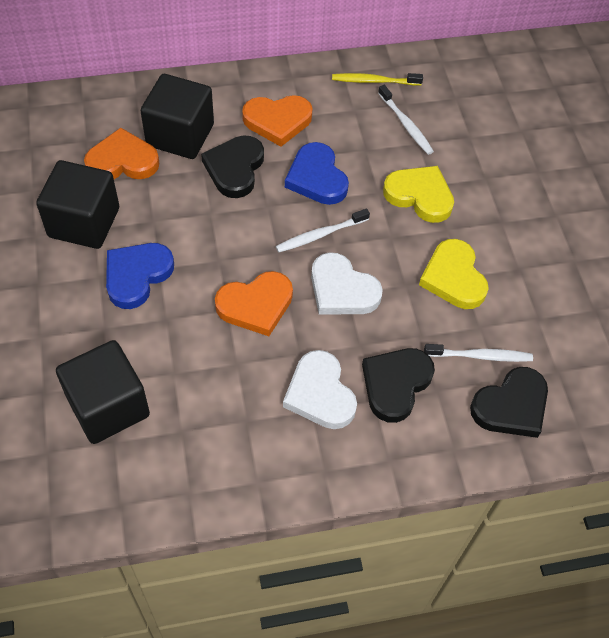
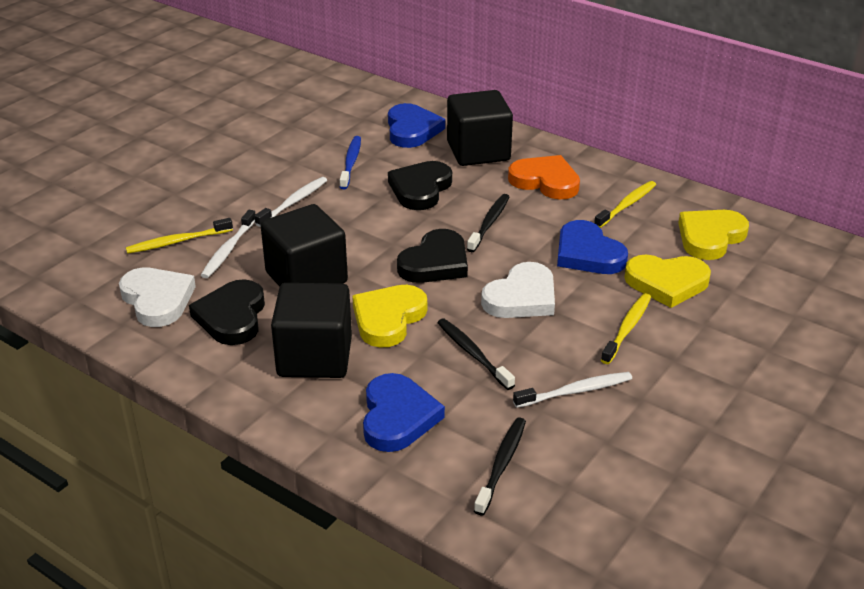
black toothbrush: none = 0 -> [437,319,515,390] [467,194,509,252] [474,417,526,515] = 3
blue heart: [106,243,174,309] [285,142,349,205] = 2 -> [363,373,445,452] [388,103,445,148] [557,220,628,274] = 3
blue toothbrush: none = 0 -> [340,136,361,189] = 1
orange heart: [84,128,159,179] [215,271,293,336] [242,95,313,147] = 3 -> [508,155,580,199] = 1
yellow heart: [383,166,454,223] [419,239,489,309] = 2 -> [352,285,427,347] [624,255,711,308] [678,210,749,260] = 3
yellow toothbrush: [332,73,423,85] = 1 -> [126,218,233,254] [594,181,656,228] [601,293,651,364] = 3

